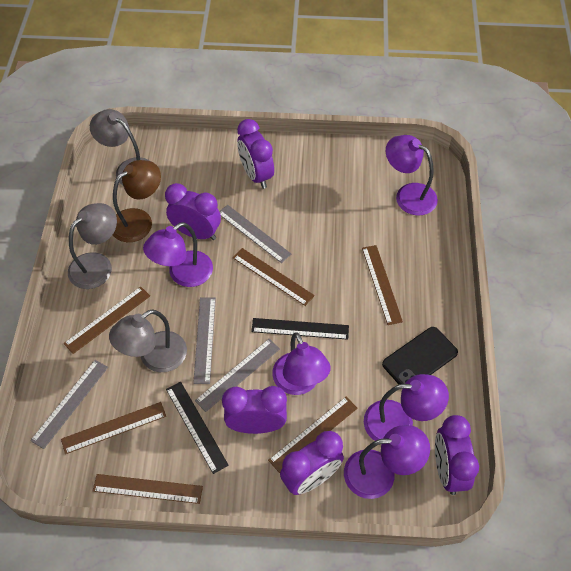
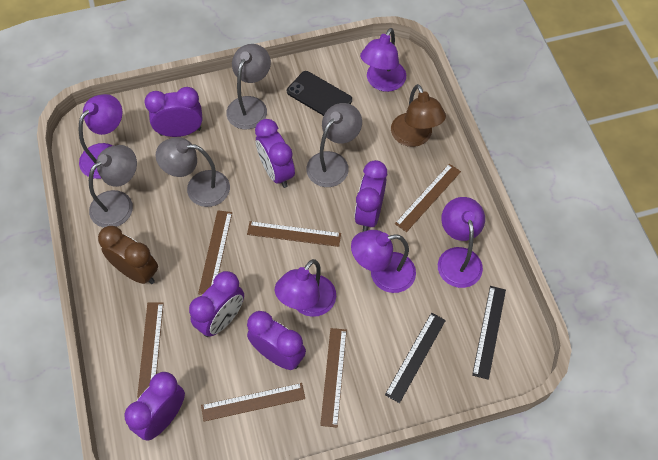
brown clock: none = 0 -> [98,226,158,284] = 1
grey lamp: [68,203,117,289] [90,109,150,185] [109,309,187,372] = 3 -> [89,145,137,228] [156,137,230,207] [226,44,271,129] [306,103,362,187] = 4
grey ruler: [30,360,108,449] [193,298,216,384] [195,339,280,412] [219,205,291,263] = 4 -> none = 0
purple clock: [165,183,221,240] [222,386,287,434] [237,119,274,189] [280,431,344,495] [435,415,479,495] = 5 -> [125,372,185,441] [144,87,203,137] [189,271,244,337] [247,311,306,370] [255,119,295,188] [354,160,387,232] = 6

